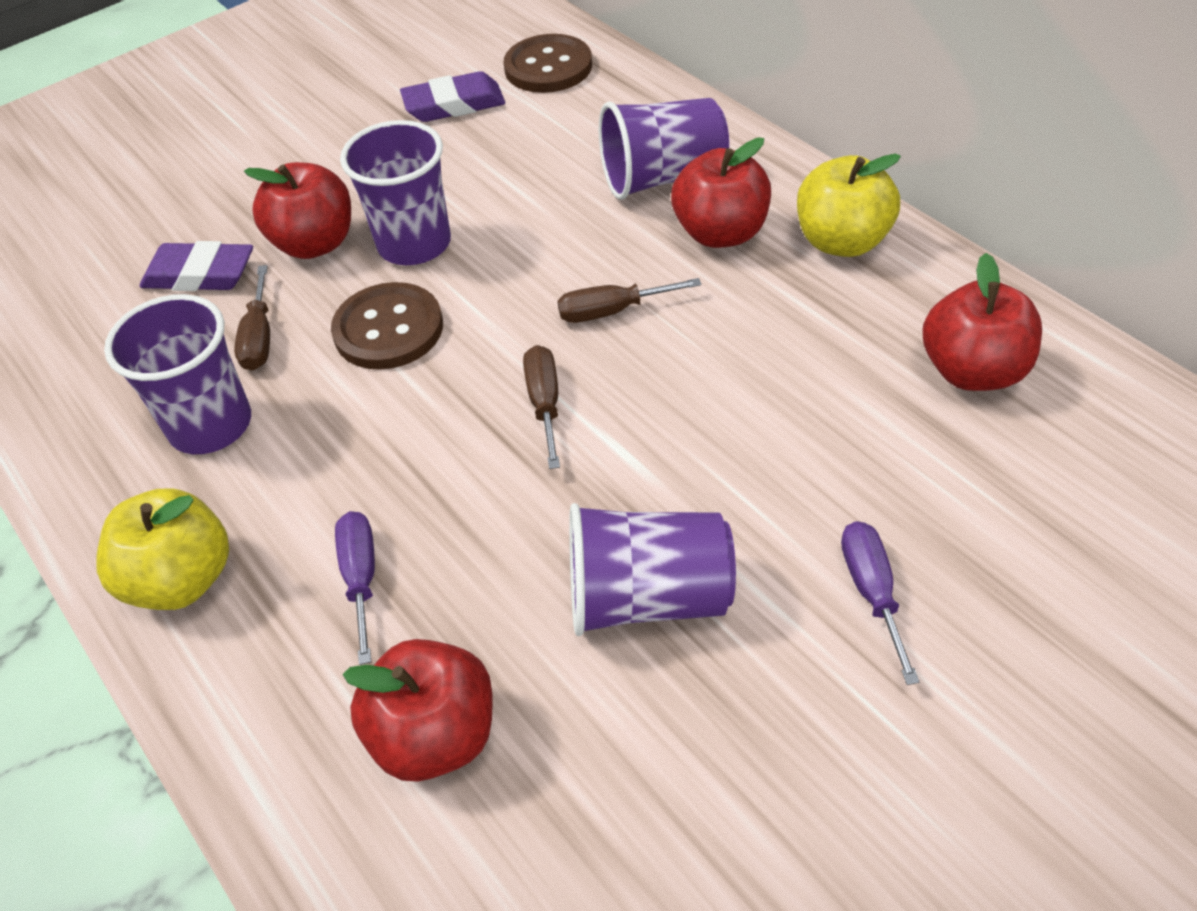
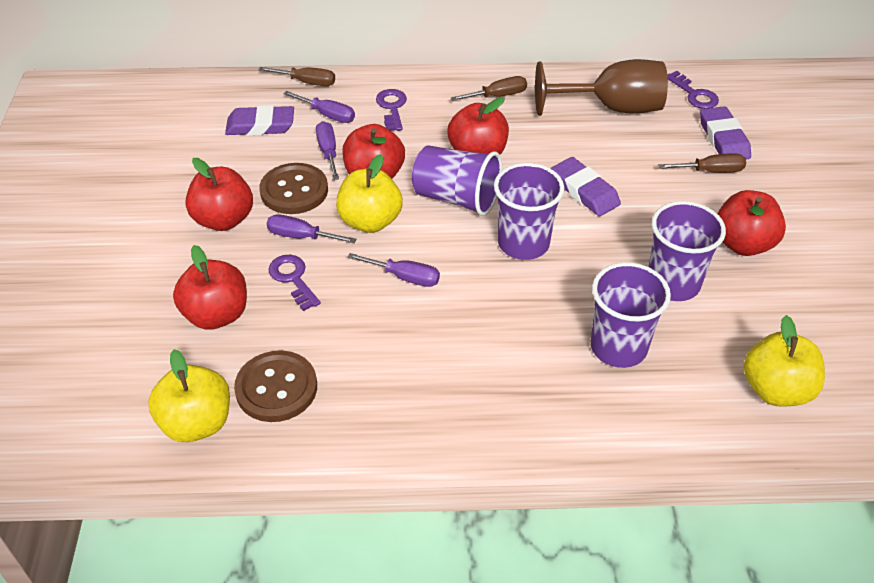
brown goblet: none = 0 -> [535,59,668,116] = 1
purple eraser: [139,241,253,291] [400,71,505,122] = 2 -> [225,105,294,136] [551,157,621,216] [700,106,751,159] = 3
purple key: none = 0 -> [268,255,321,311] [376,89,407,131] [667,71,719,109] = 3
purple screwdriver: [335,511,375,665] [841,521,919,685] = 2 -> [267,215,357,243] [283,91,355,123] [316,121,339,180] [347,253,440,287] = 4
red apple: [244,162,351,259] [343,639,492,782] [671,138,771,248] [922,253,1042,391] = 4 -> [173,245,247,330] [185,158,253,231] [342,124,405,179] [448,97,509,155] [717,190,786,256] = 5
yellow apple: [97,488,229,610] [797,154,901,257] = 2 -> [148,349,230,442] [336,154,403,233] [744,315,825,407] = 3

